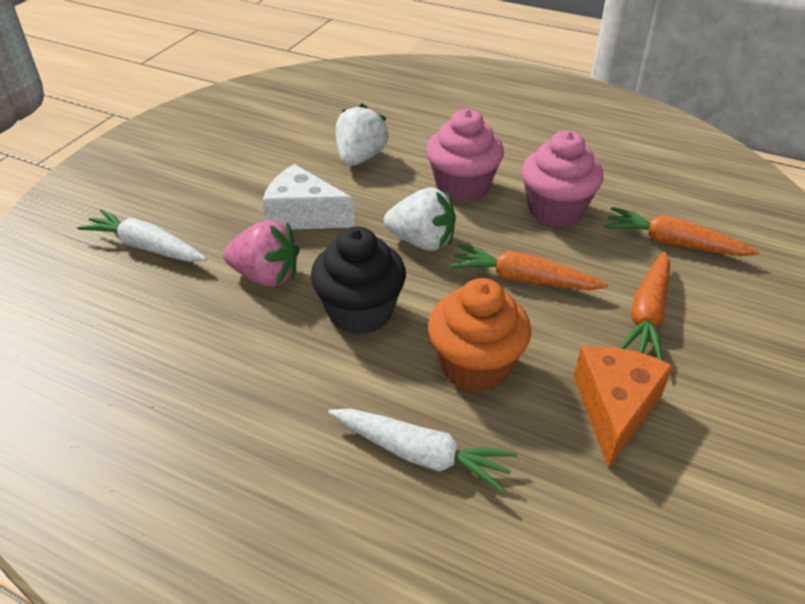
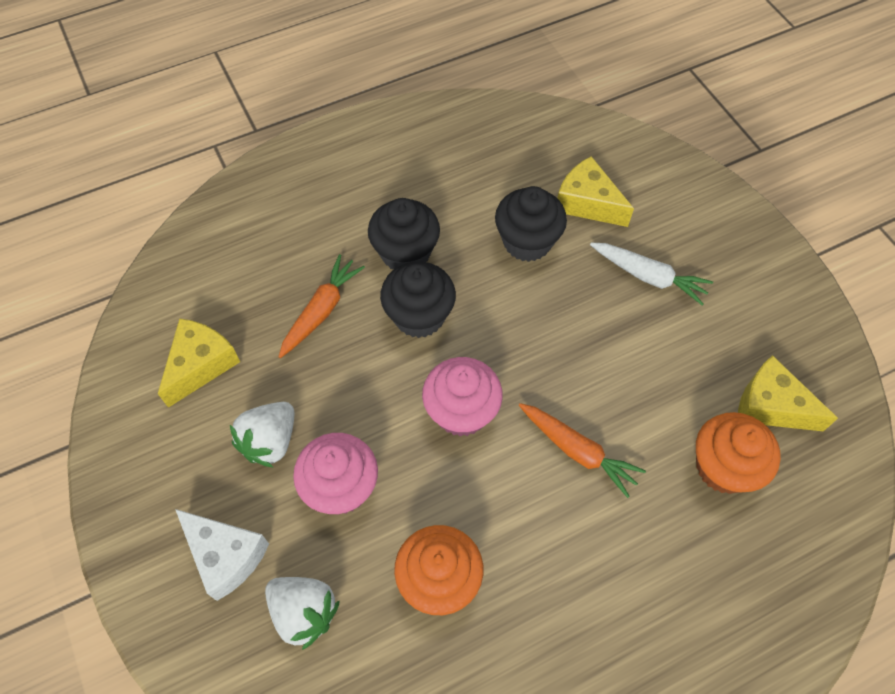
black cupcake: [311,226,406,335] = 1 -> [368,198,440,269] [380,262,456,338] [495,186,567,262] = 3
orange carrot: [450,244,608,290] [605,207,759,256] [620,251,670,361] = 3 -> [279,254,365,358] [519,403,646,498] = 2
orange cheese: [574,346,673,468] = 1 -> none = 0
orange cupcake: [428,278,531,393] = 1 -> [394,525,483,615] [696,412,781,494] = 2
pink strawberry: [223,220,300,287] = 1 -> none = 0
white carrot: [77,209,207,262] [328,409,517,493] = 2 -> [590,243,713,305] = 1
yellow cheese: none = 0 -> [158,318,240,408] [557,156,634,227] [738,355,838,432] = 3

